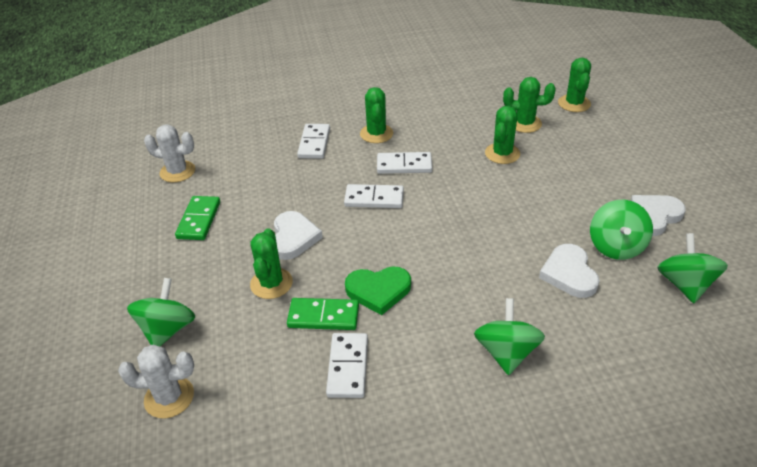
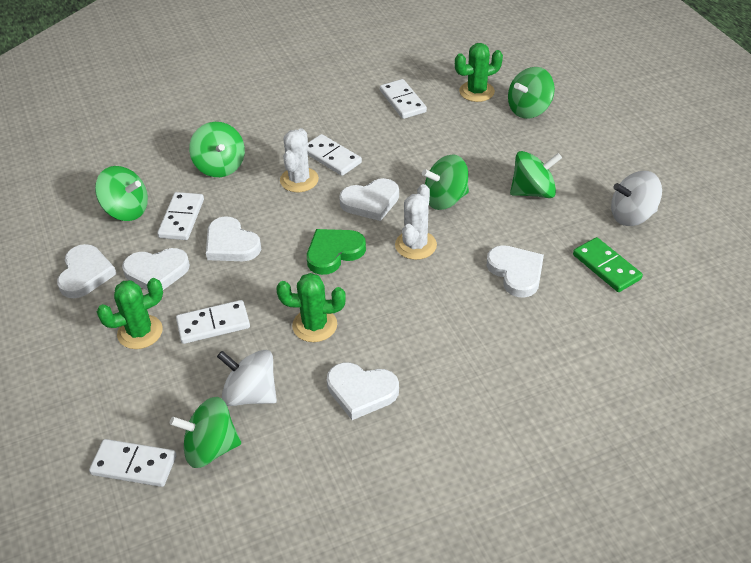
green cactus: [250,228,293,299] [360,87,393,143] [485,106,520,164] [503,77,556,133] [558,58,591,112] = 5 -> [97,278,163,349] [276,273,346,342] [455,43,503,102] = 3
green domino: [175,196,220,240] [287,298,359,330] = 2 -> [573,237,643,292] = 1
green spinning top: [127,278,195,346] [474,298,545,375] [590,200,653,260] [657,233,728,303] = 4 -> [95,166,148,221] [170,397,241,468] [189,122,245,177] [422,155,469,210] [508,67,555,119] [510,151,562,198] = 6
white domino: [297,124,330,159] [326,333,368,398] [344,184,404,208] [377,152,432,174] = 4 -> [89,439,176,487] [157,192,204,240] [176,300,250,344] [307,134,362,176] [380,79,427,119] = 5
white heart: [274,211,323,260] [539,244,600,298] [630,195,686,236] = 3 -> [57,244,116,298] [122,248,190,290] [206,216,261,261] [327,362,399,420] [339,178,399,221] [487,245,544,298] = 6
white spinning top: none = 0 -> [217,350,277,406] [611,171,662,226] = 2

